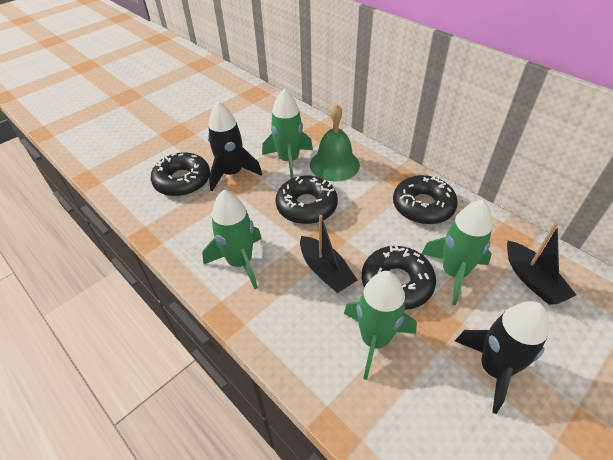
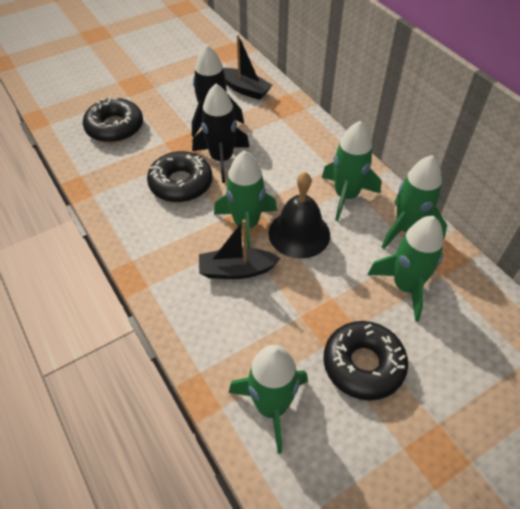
black bell: none = 0 -> [269,172,330,259] = 1
black donut: [151,152,210,196] [276,176,338,224] [362,245,436,310] [393,175,458,224] = 4 -> [83,97,143,143] [147,151,212,202] [323,321,408,400] = 3
green bell: [310,104,360,182] = 1 -> none = 0
green rocket: [202,190,262,289] [262,89,313,179] [344,271,417,380] [421,199,493,305] = 4 -> [214,150,277,248] [229,345,308,454] [322,121,381,221] [368,216,444,322] [382,155,447,249] = 5

